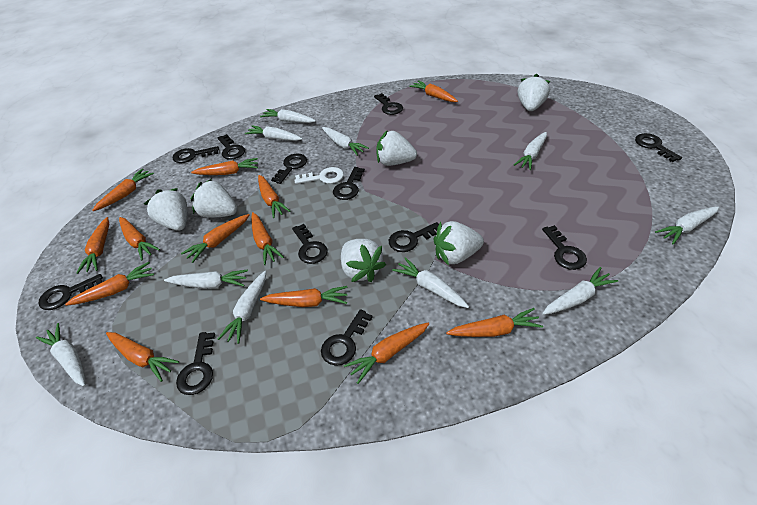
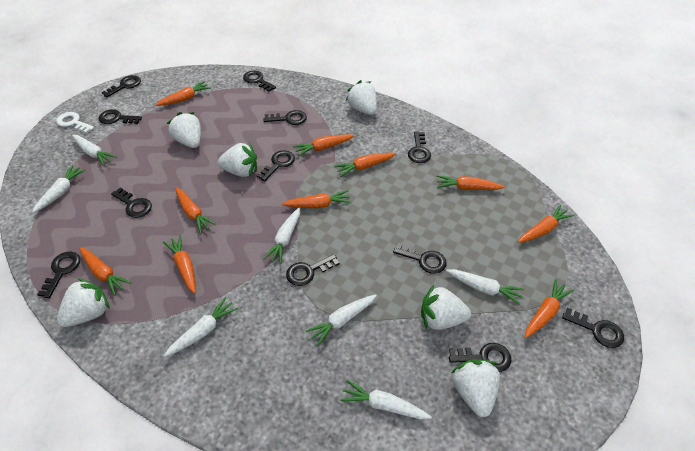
orange carrot: [65,262,154,306] [77,217,109,274] [92,169,154,211] [106,332,179,382] [119,217,160,260] [181,214,249,263] [191,158,258,175] [251,212,284,265] [258,175,291,218] [260,286,348,307] [344,322,429,384] [409,80,458,102] [446,308,543,337] = 13 -> [79,247,131,296] [155,81,211,106] [163,235,196,294] [175,187,216,234] [282,190,351,208] [293,134,354,157] [334,153,396,177] [437,175,505,190] [518,205,574,243] [525,279,574,338] = 10
white carrot: [36,323,86,386] [164,269,248,289] [218,271,266,344] [245,125,302,141] [260,109,316,123] [322,127,369,156] [392,257,469,308] [514,132,547,170] [542,267,618,315] [655,207,719,244] = 10 -> [32,165,86,213] [72,135,117,166] [164,297,238,357] [264,207,300,264] [306,295,377,346] [340,380,432,419] [446,269,524,305] = 7

